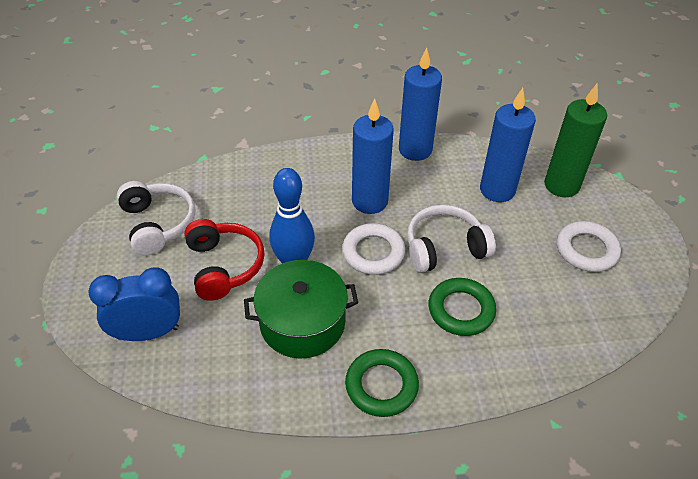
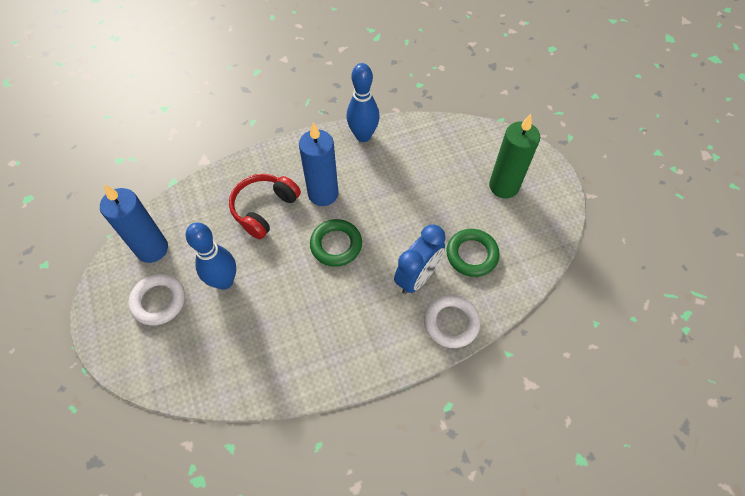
blue bowling pin: [269,168,315,263] = 1 -> [186,223,236,290] [346,63,380,142] = 2
blue candle: [352,99,394,214] [399,47,442,161] [480,88,536,202] = 3 -> [100,184,168,263] [299,122,338,206] = 2
green pot: [244,260,358,359] = 1 -> none = 0
white headphones: [117,181,195,256] [407,205,496,273] = 2 -> none = 0

